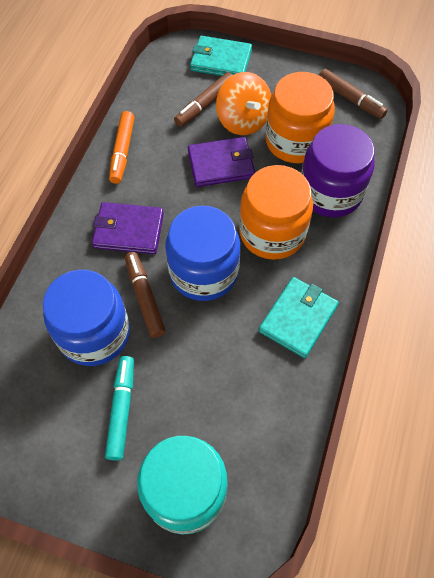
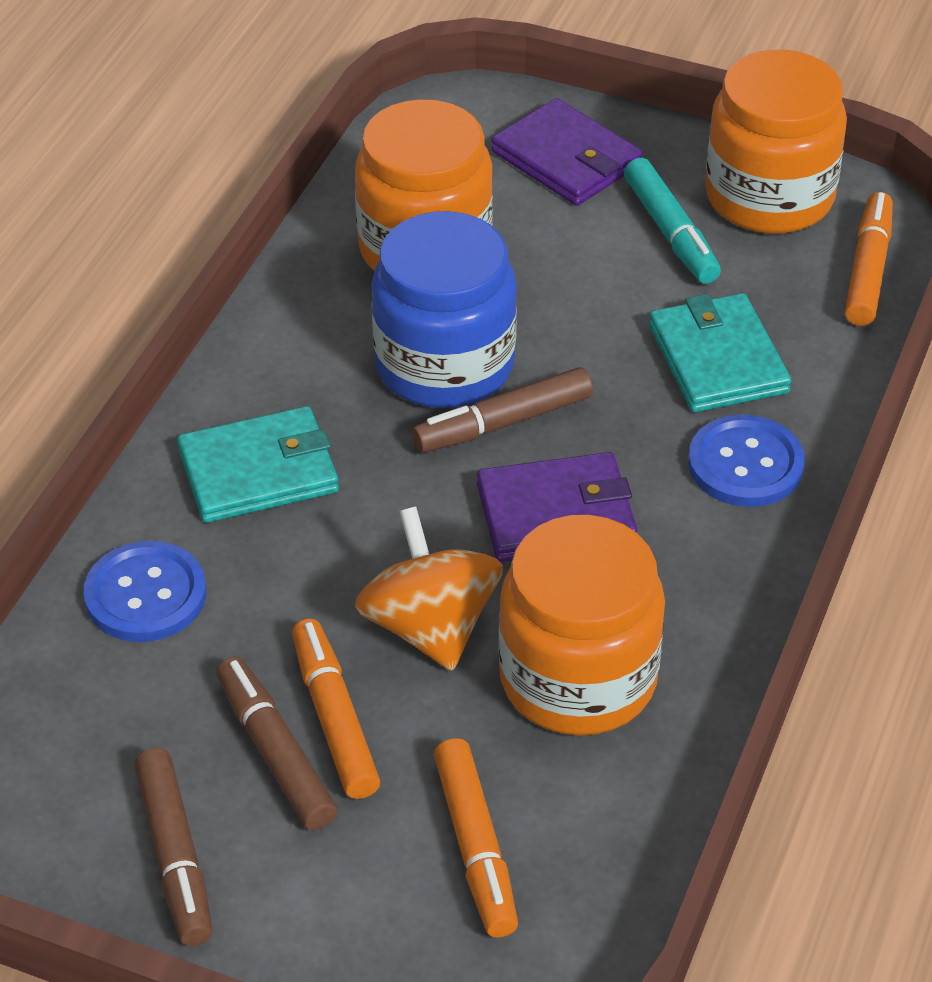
blue button: none = 0 -> [83,541,206,642] [688,414,805,507] = 2
blue jar: [43,270,130,366] [165,205,240,301] = 2 -> [371,211,517,408] = 1
orange jar: [239,165,313,260] [265,72,335,163] = 2 -> [355,99,493,271] [498,515,665,736] [705,50,847,234] = 3
orange marker: [109,111,135,184] = 1 -> [292,619,380,799] [434,738,518,938] [845,192,893,326] = 3
purple jar: [301,124,375,217] = 1 -> none = 0
turquoise jar: [137,436,228,535] = 1 -> none = 0

